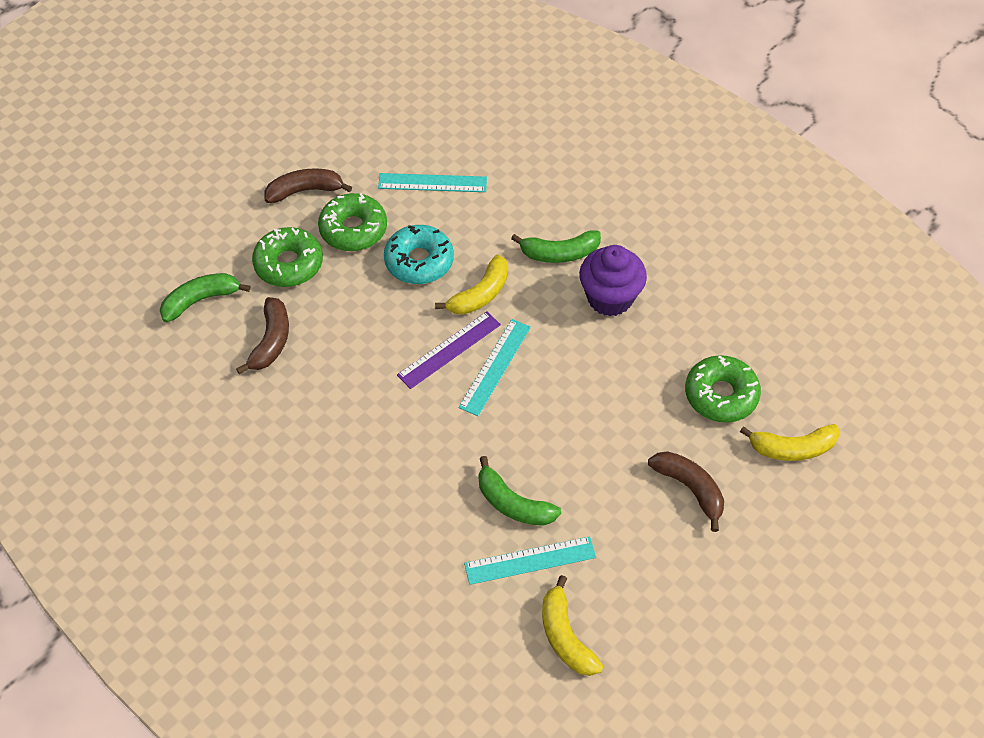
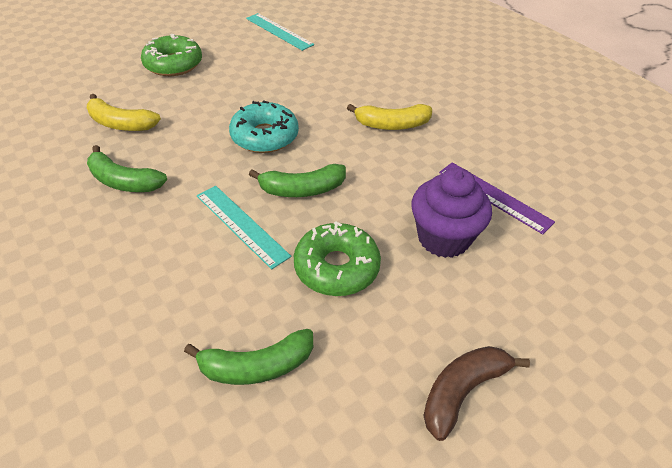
brown banana: [236,297,289,374] [265,168,352,203] [648,451,724,532] = 3 -> [423,346,530,441] = 1
green donut: [252,227,323,287] [318,193,387,251] [685,355,761,423] = 3 -> [141,33,202,76] [294,221,381,296] = 2
turquoise ruler: [378,173,487,192] [459,319,531,416] [464,536,596,585] = 3 -> [197,186,291,269] [246,13,314,51] = 2
yellow banana: [435,255,508,315] [542,575,603,676] [740,424,840,461] = 3 -> [87,94,161,131] [347,104,432,130] = 2

